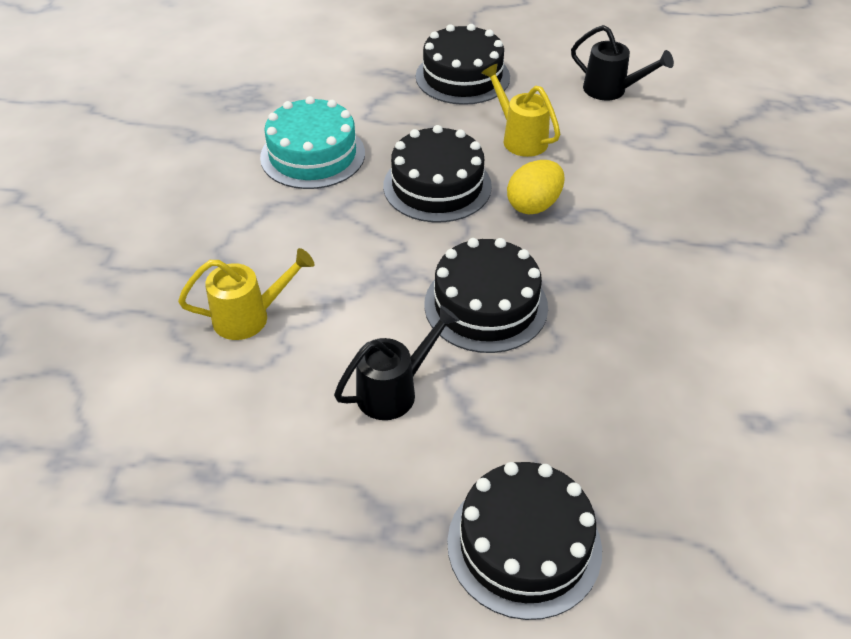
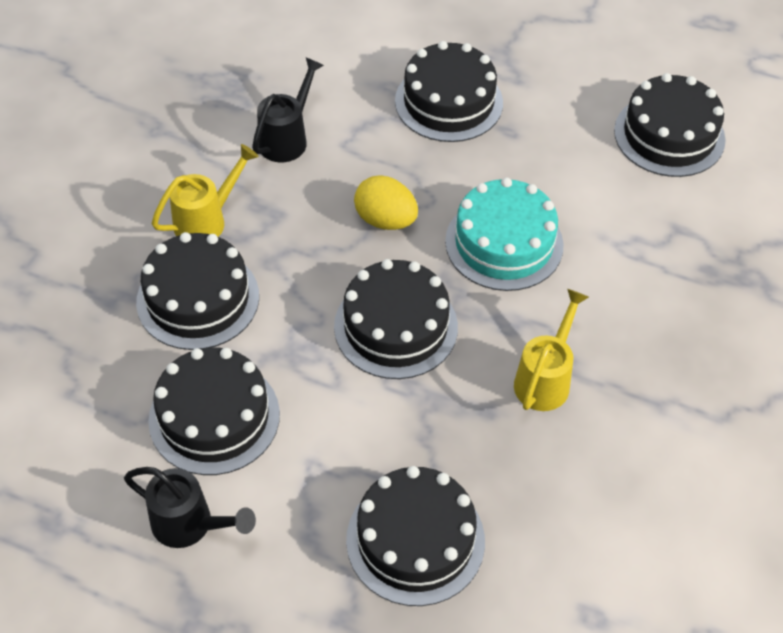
black cake: [383,125,492,222] [416,24,510,105] [424,238,548,353] [447,462,602,620] = 4 -> [136,232,259,350] [148,347,280,475] [334,259,458,379] [346,466,485,606] [395,41,503,142] [614,73,726,177] = 6

